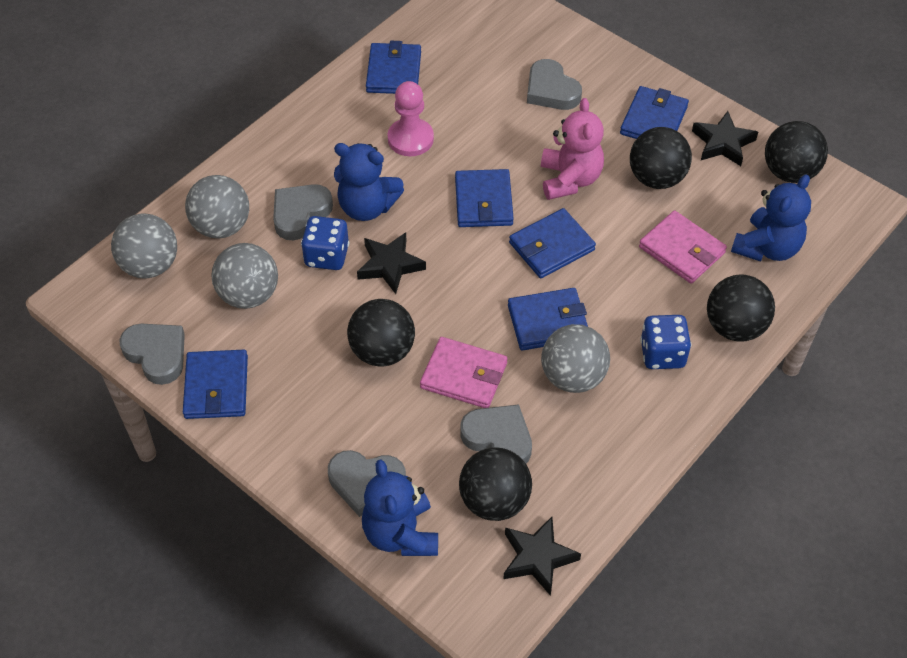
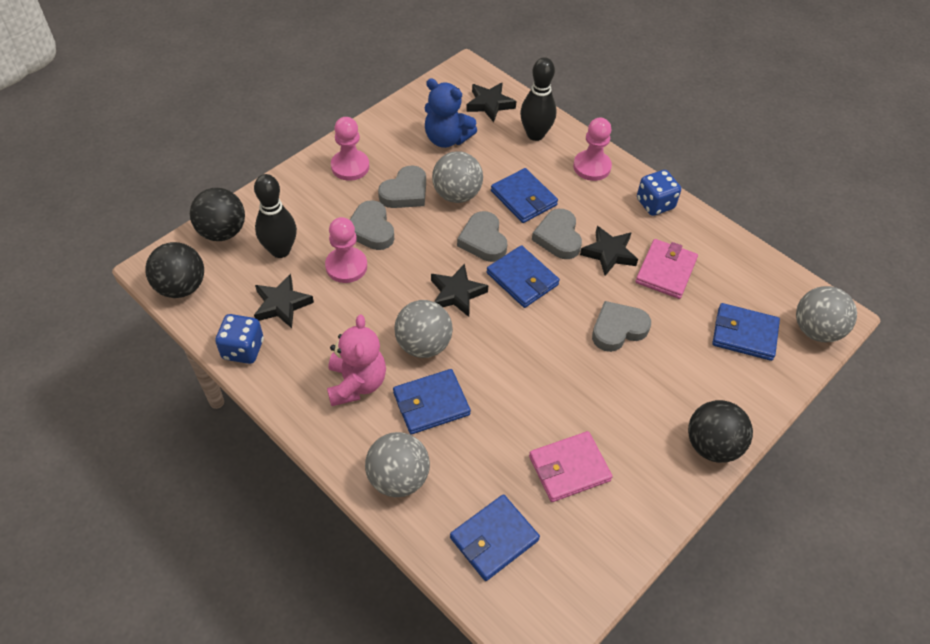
black ball: [347,299,415,367] [459,447,532,521] [630,127,692,189] [707,275,775,342] [765,121,828,183] = 5 -> [145,242,204,298] [190,188,245,241] [688,400,753,463] = 3
black bowling pin: none = 0 -> [254,174,297,258] [520,57,556,141] = 2
black star: [357,232,426,294] [503,517,581,596] [692,111,758,166] = 3 -> [254,274,314,328] [431,263,488,317] [466,82,516,122] [580,226,638,276] = 4
blue teddy bear: [334,143,404,221] [362,460,438,556] [731,175,811,262] = 3 -> [424,78,477,148] = 1
blue wallet: [183,350,248,419] [366,41,421,94] [455,169,514,227] [508,288,588,351] [509,208,596,278] [620,86,689,139] = 6 -> [393,369,471,435] [450,494,540,581] [487,245,560,308] [491,168,558,223] [712,303,780,361] = 5
pink pawn: [388,81,434,156] = 1 -> [325,217,367,283] [331,117,369,181] [573,117,612,181] = 3

